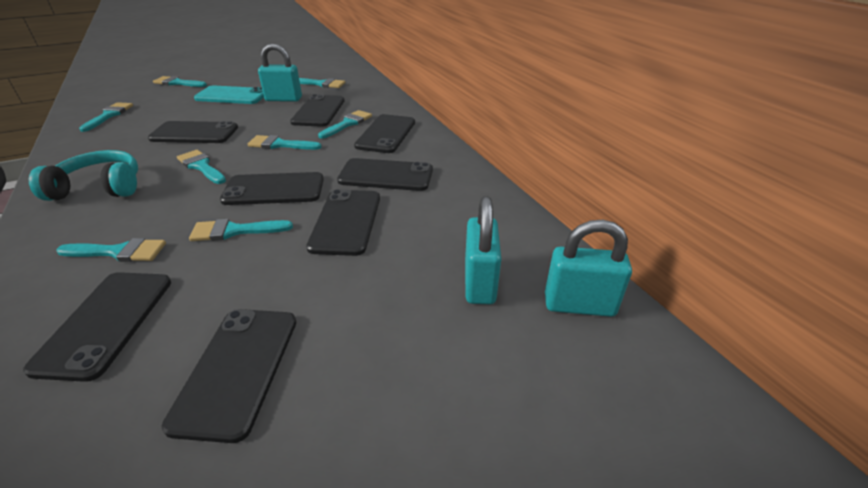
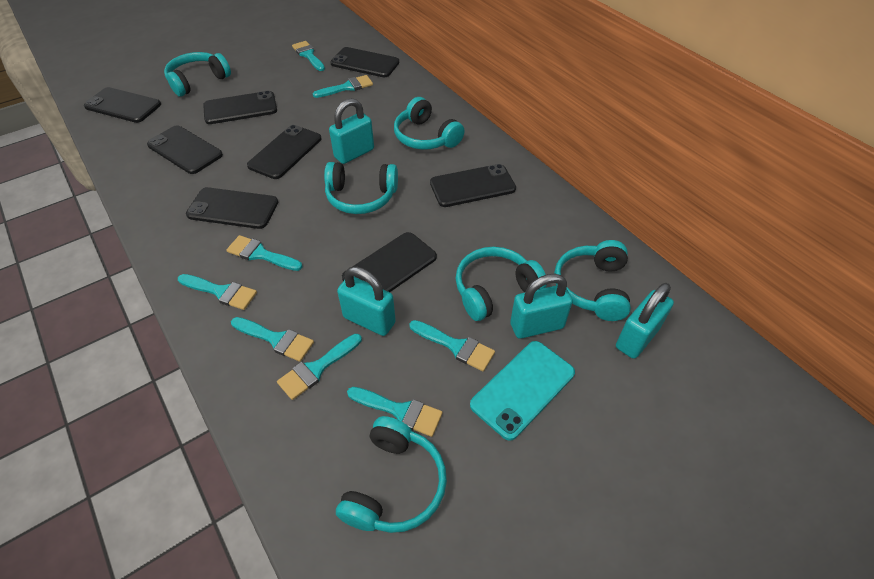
turquoise headphones: [29,150,138,201] = 1 -> [164,52,231,97] [324,162,398,214] [336,416,447,533] [394,97,465,150] [456,247,547,321] [554,240,631,321] = 6
turquoise padlock: [258,43,302,102] [465,196,501,304] [545,220,632,317] = 3 -> [329,98,374,164] [337,267,396,336] [510,274,573,339] [616,283,674,359] = 4

